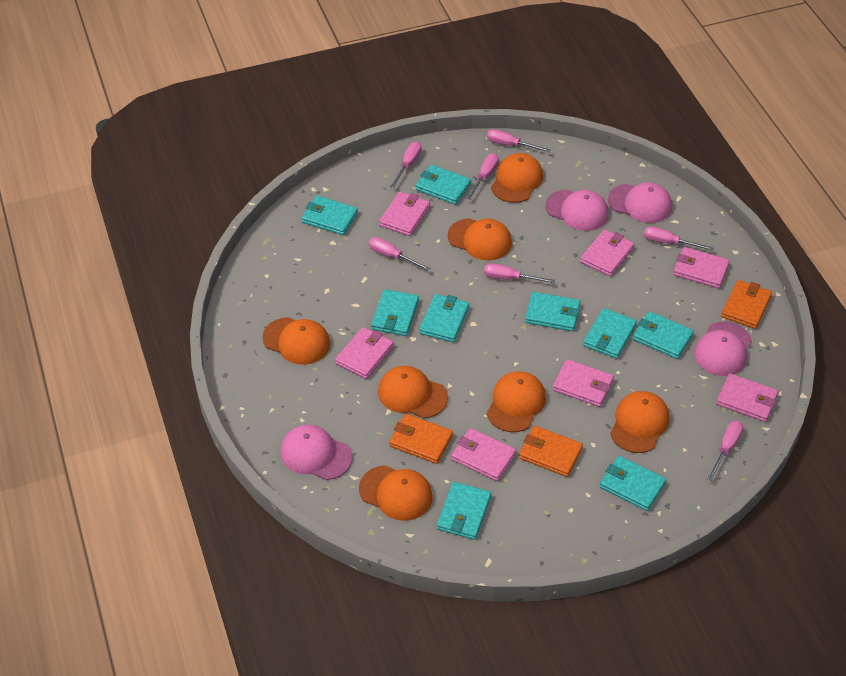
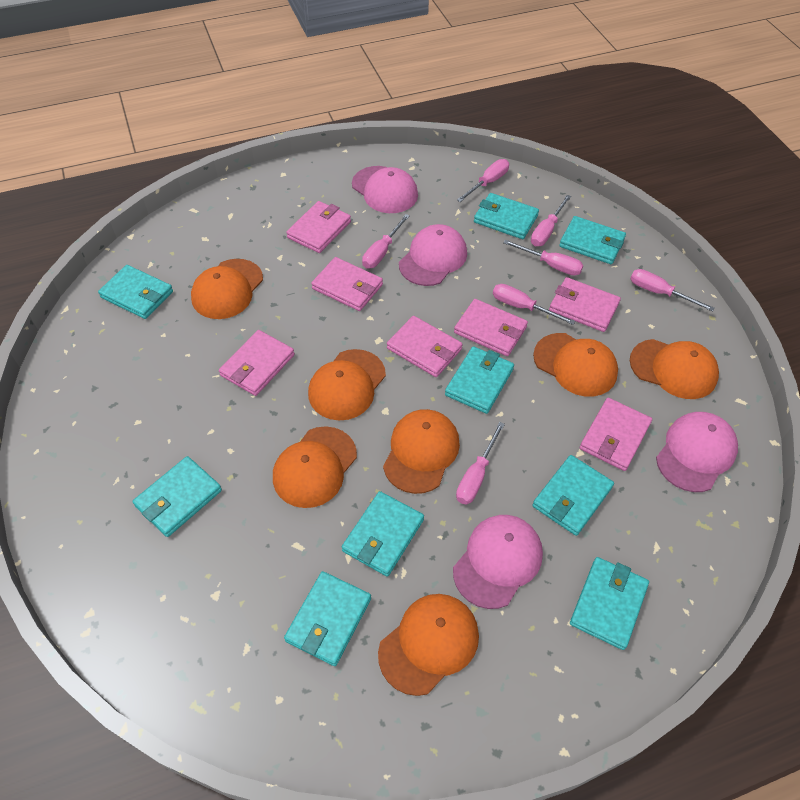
orange wallet: [389,414,453,464] [519,426,583,477] [721,280,772,329] = 3 -> none = 0

